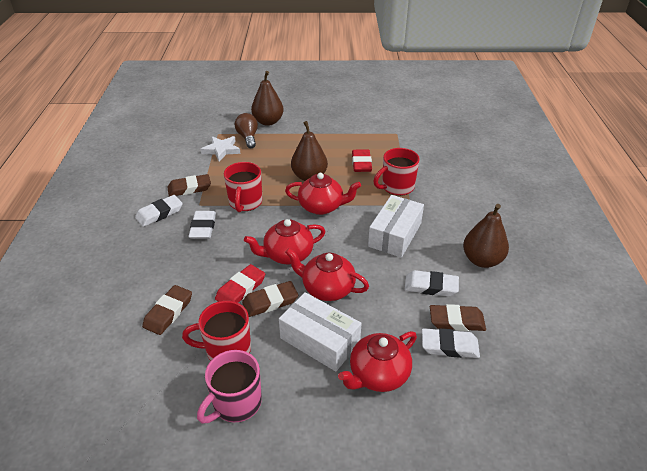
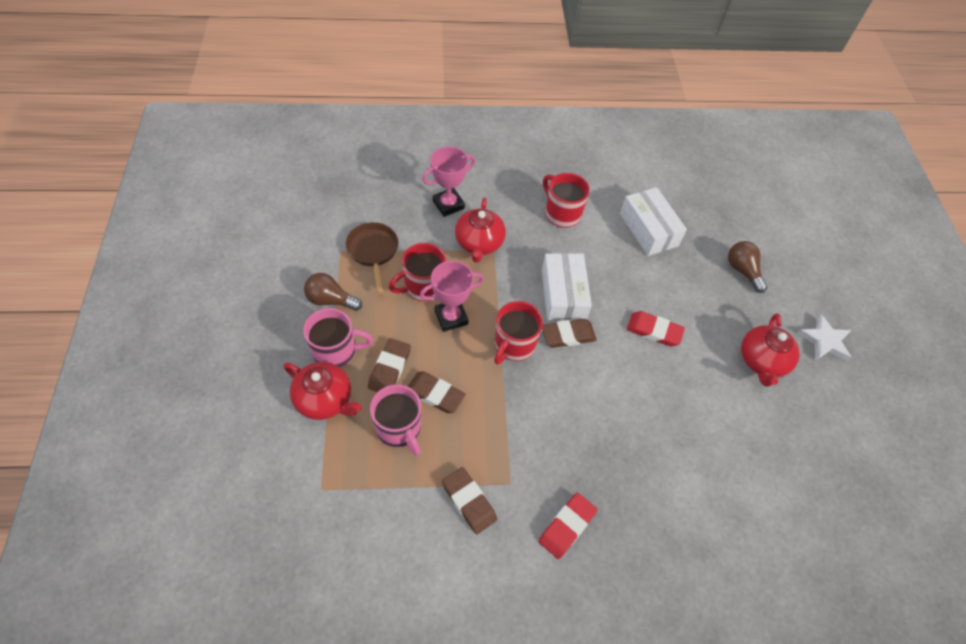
brown light bulb: [235,113,258,148] = 1 -> [304,273,362,311] [728,241,767,293] = 2
brown pan: none = 0 -> [346,222,399,294] = 1
brown pear: [251,71,284,126] [291,121,328,181] [463,204,509,268] = 3 -> none = 0
pink mug: [197,350,262,423] = 1 -> [303,308,373,368] [370,384,422,456] = 2
pink trophy: none = 0 -> [420,261,484,332] [422,146,476,217] = 2
red teapot: [244,219,326,264] [285,173,361,215] [285,248,369,301] [338,331,417,392] = 4 -> [284,362,362,420] [455,198,506,263] [741,313,800,387] = 3
white eraser: [135,195,183,227] [188,211,216,239] [405,270,459,297] [422,328,480,358] = 4 -> none = 0

